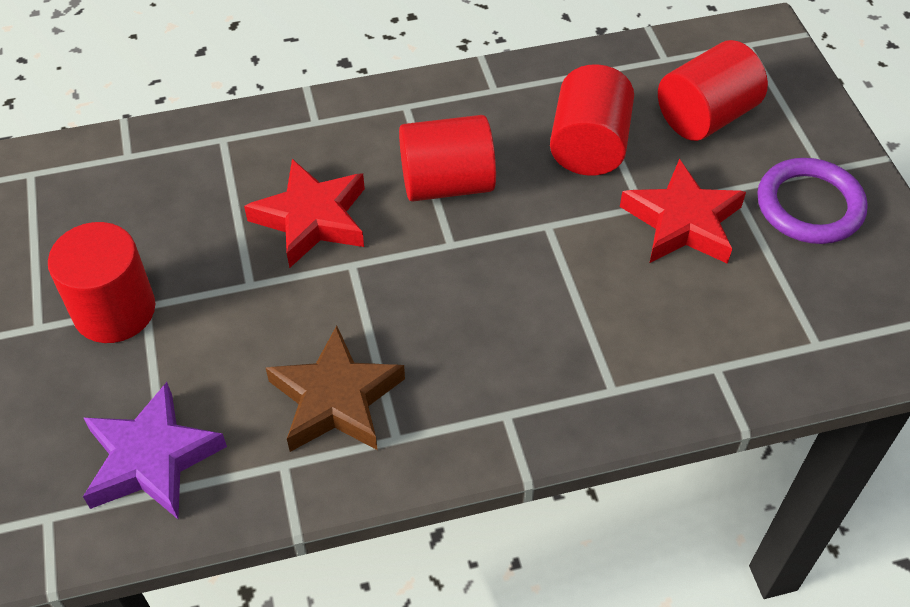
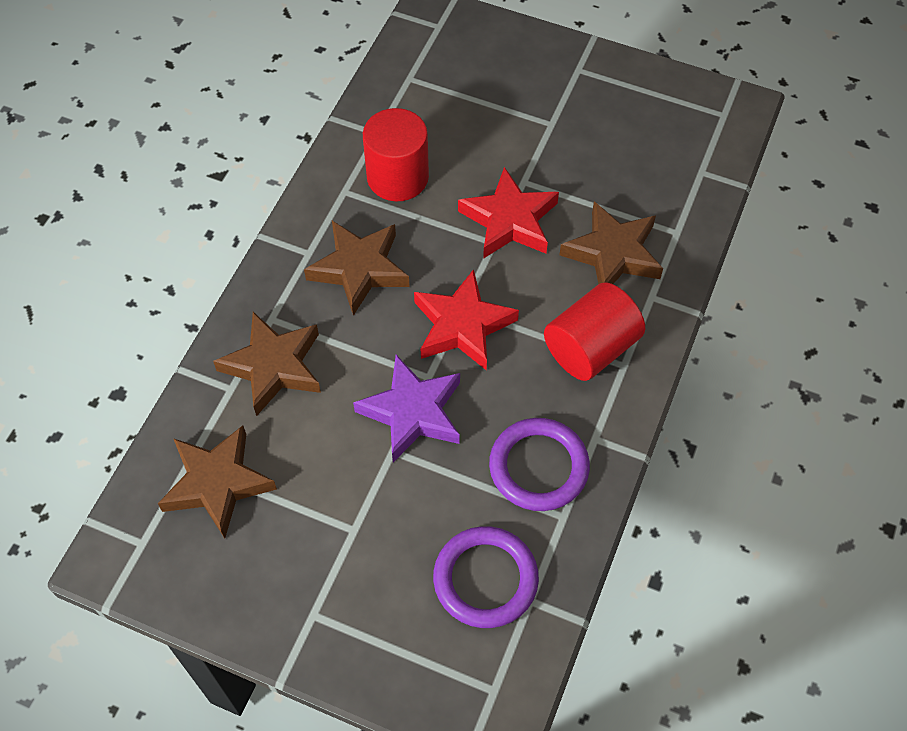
brown star: [266,326,405,452] = 1 -> [158,425,277,538] [213,312,321,416] [304,221,410,316] [559,201,663,284] = 4
purple ring: [757,158,868,244] = 1 -> [433,526,539,628] [489,418,590,511] = 2
red cylinder: [48,222,155,343] [399,115,496,202] [550,64,634,176] [658,40,768,141] = 4 -> [363,108,429,201] [544,282,645,381] = 2

